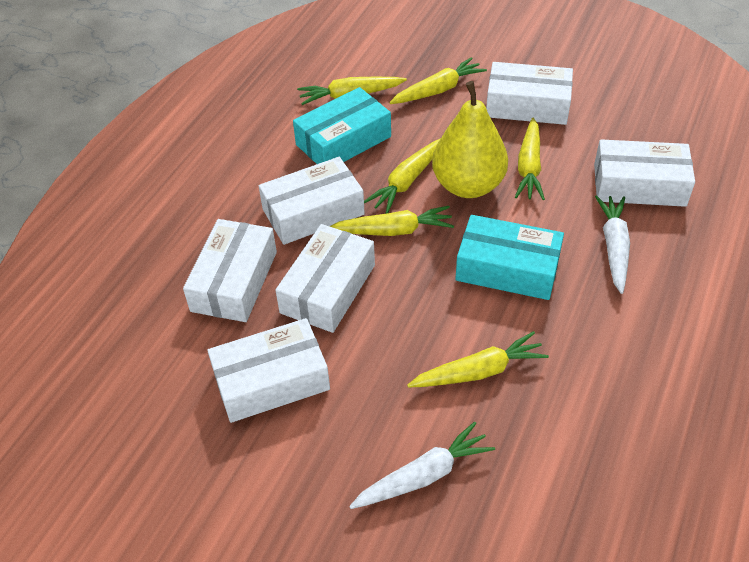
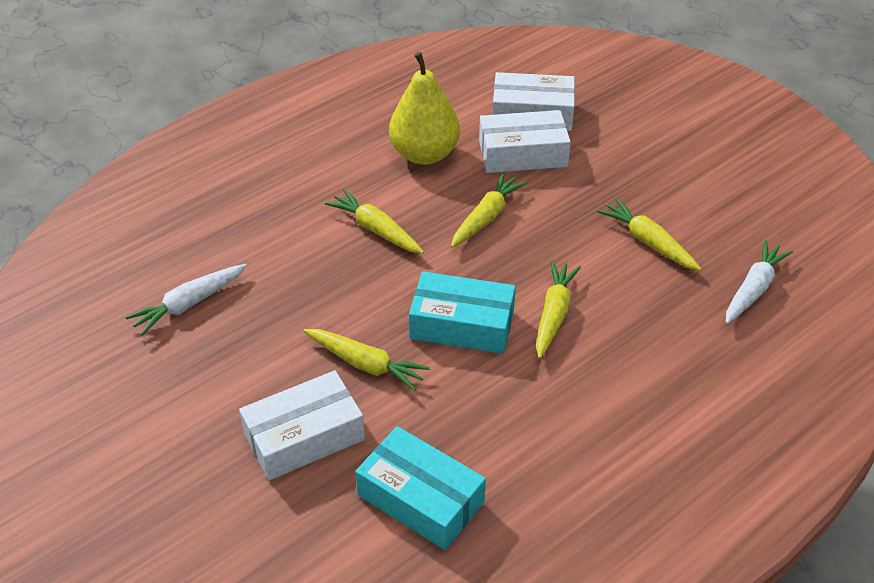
white box: [183,219,277,322] [207,318,330,423] [259,157,365,245] [275,224,375,333] [486,62,573,125] [594,139,695,207] = 6 -> [239,371,365,480] [479,110,571,173] [492,72,575,131] = 3
yellow carrot: [297,77,407,105] [329,206,454,236] [364,138,441,214] [389,57,487,104] [407,331,549,387] [515,118,545,200] = 6 -> [303,329,430,391] [325,189,424,254] [451,172,527,248] [536,260,581,359] [597,198,702,271] = 5

